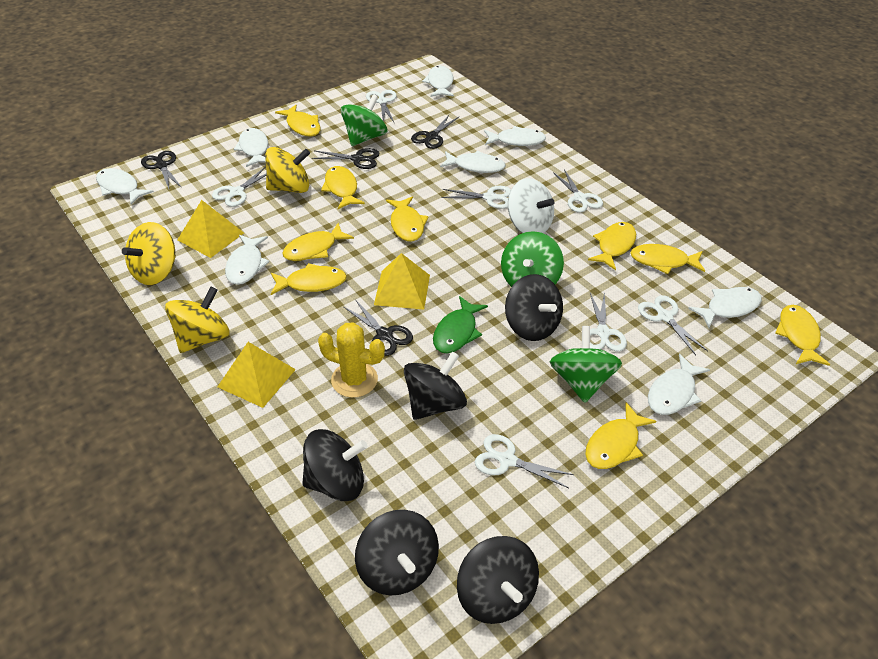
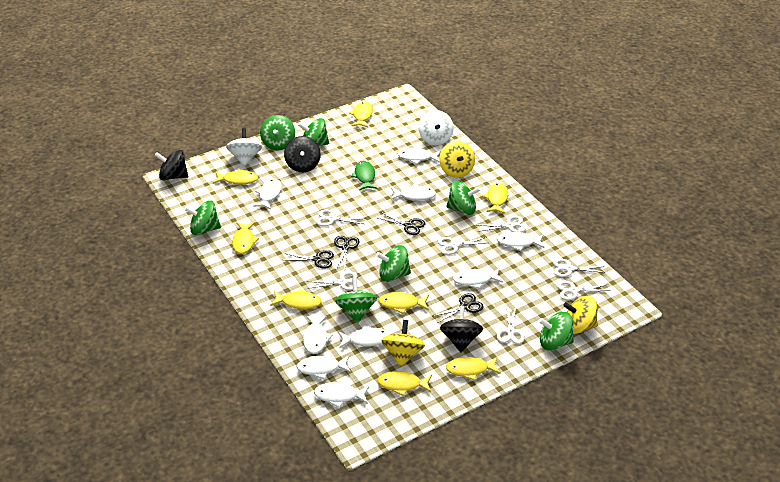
black spinning top: [302,429,367,501] [355,510,439,596] [404,351,467,420] [457,536,539,624] [505,274,563,341] = 5 -> [155,150,188,180] [284,136,321,172] [440,306,483,352] = 3
green spinning top: [341,94,388,146] [501,231,564,287] [550,326,622,403] = 3 -> [184,200,221,235] [260,115,295,150] [298,118,329,146] [335,278,377,323] [376,245,411,282] [446,181,480,215] [539,312,574,351] = 7
white fish: [96,168,154,205] [225,235,270,285] [234,128,268,167] [422,66,454,97] [440,151,506,173] [484,126,546,146] [648,354,710,415] [688,287,762,328] = 8 -> [253,179,282,209] [297,356,351,379] [303,316,333,354] [314,382,369,408] [338,325,390,348] [391,184,436,201] [397,148,441,164] [453,268,503,289] [497,232,545,251] = 9
white spinning top: [508,178,554,234] = 1 -> [226,128,262,167] [419,110,454,145] = 2
yellow cactus: [318,322,385,398] = 1 -> none = 0
yellow fish: [271,263,347,295] [275,105,321,137] [282,223,354,261] [321,166,365,209] [386,196,429,241] [585,402,657,469] [588,222,636,270] [630,244,705,274] [775,305,830,366] = 9 -> [213,169,258,185] [232,222,259,254] [270,289,322,309] [349,102,373,127] [378,371,432,396] [379,292,429,314] [446,357,501,381] [483,183,508,214] = 8
yellow pyramid: [177,200,244,258] [217,342,296,408] [374,253,430,310] = 3 -> none = 0

